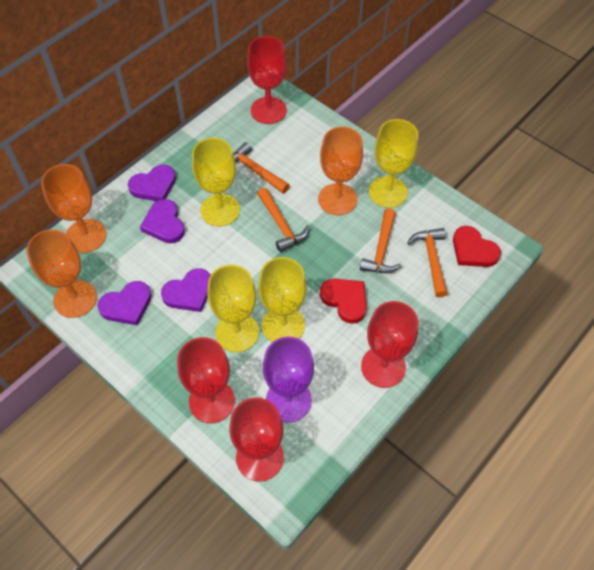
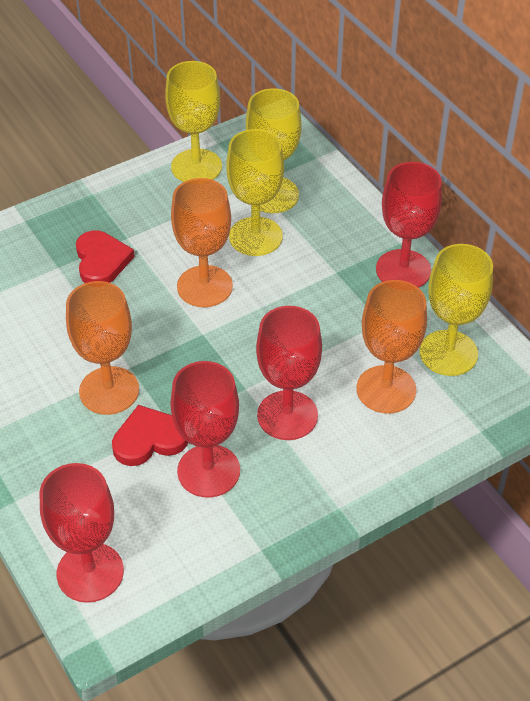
orange hammer: [233,142,290,194] [257,188,309,252] [360,209,401,273] [407,228,448,298] = 4 -> none = 0
purple goblet: [263,337,314,423] = 1 -> none = 0
purple heart: [98,281,151,325] [128,165,176,201] [140,199,185,243] [161,268,211,312] = 4 -> none = 0

